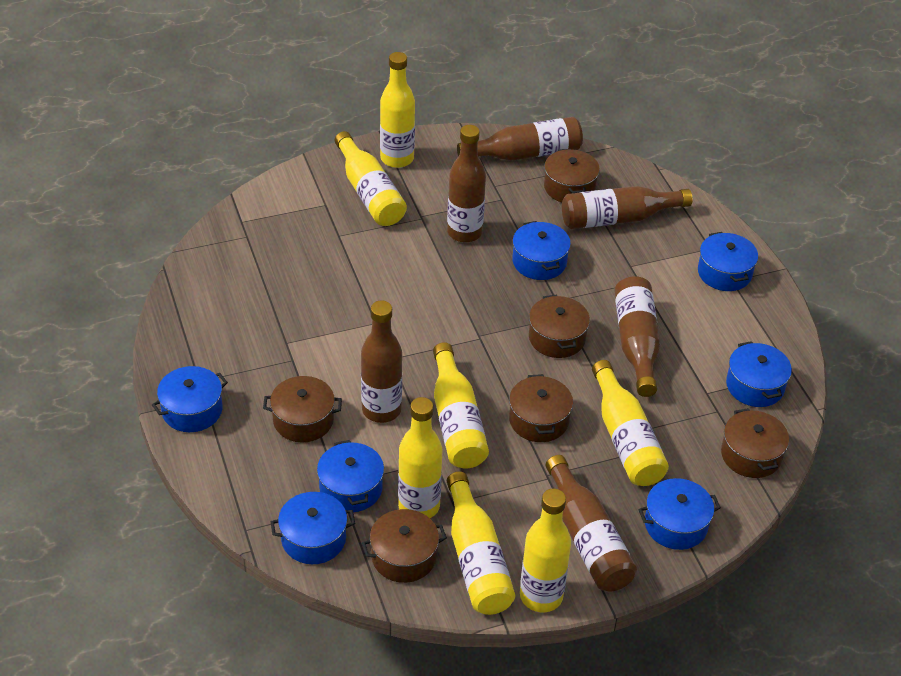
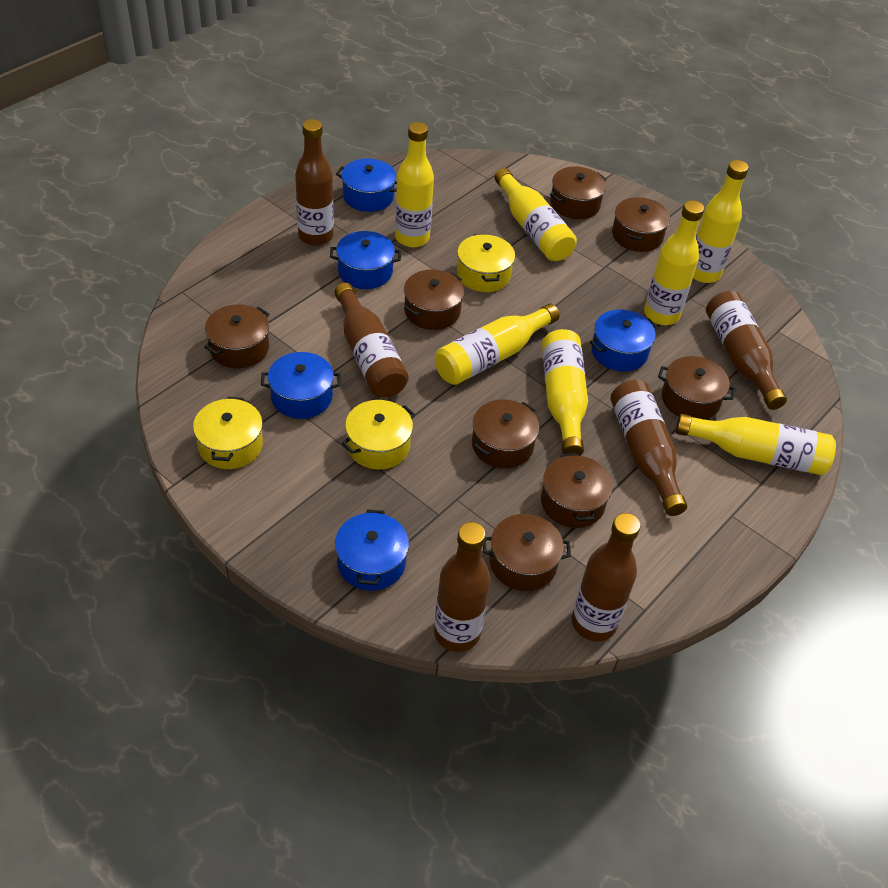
blue pot: [152,366,228,432] [271,492,355,564] [317,440,384,512] [512,221,571,280] [638,478,721,550] [698,232,758,291] [726,341,792,407] = 7 -> [261,352,341,419] [330,231,401,289] [335,509,409,591] [336,158,397,212] [590,310,658,372] = 5
brown pot: [263,376,342,442] [362,509,447,583] [509,374,573,442] [529,295,590,358] [544,149,600,202] [721,408,789,478] = 6 -> [204,304,270,368] [404,269,464,330] [472,399,539,468] [483,514,571,591] [541,453,613,528] [550,166,607,219] [612,197,670,252] [658,356,736,420] = 8
yellow pot: none = 0 -> [193,397,263,469] [342,400,415,469] [457,234,515,292] = 3

